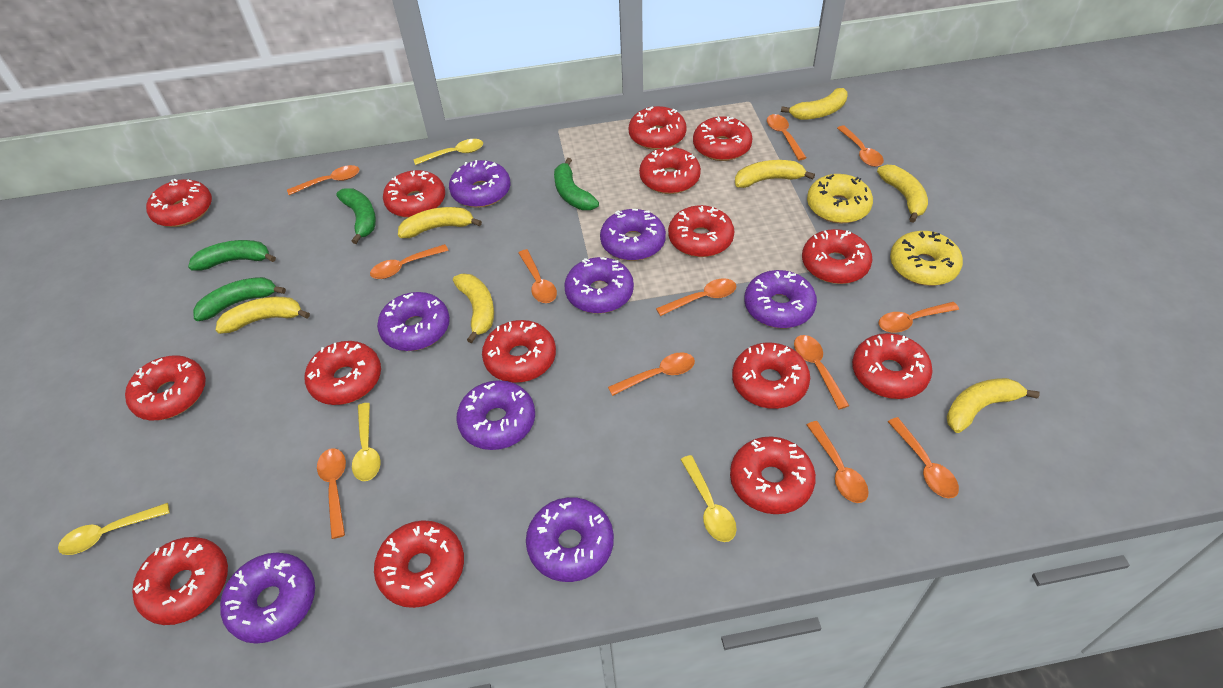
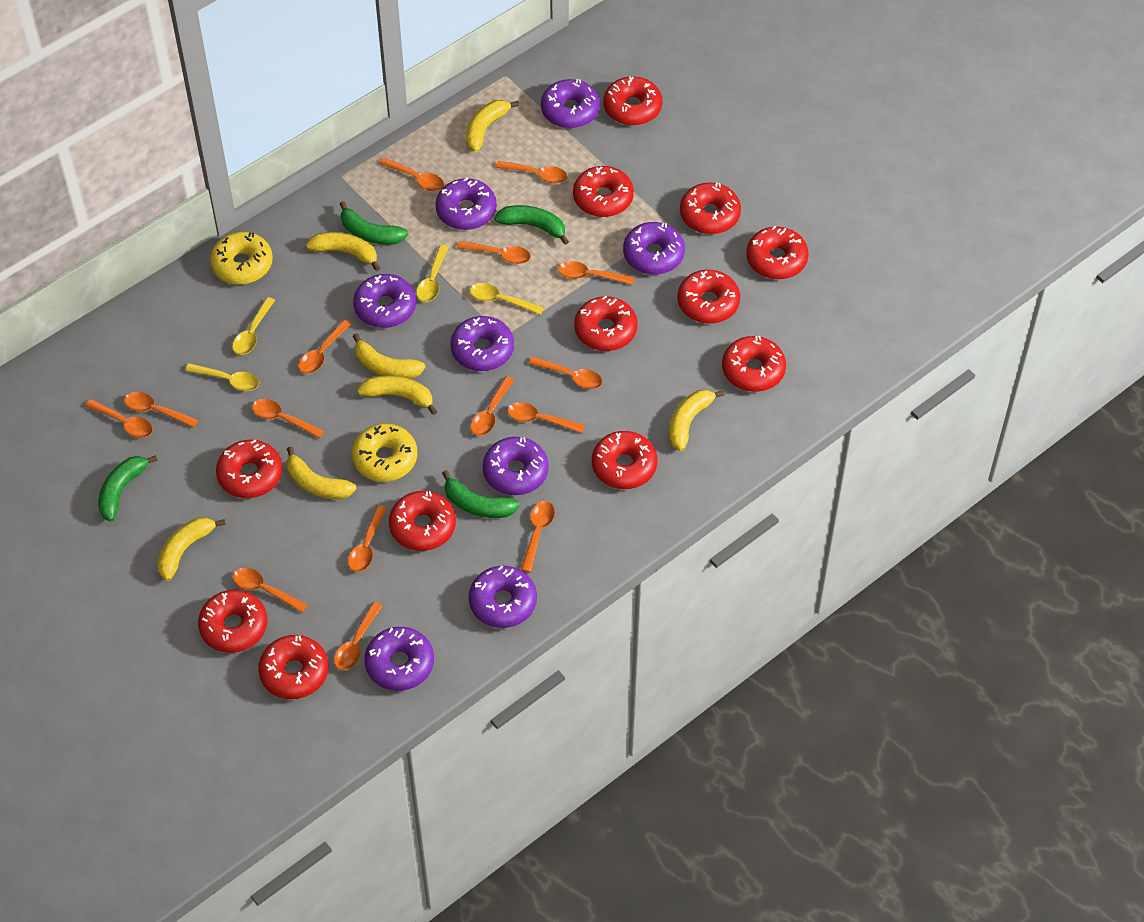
orange spoon: [287,165,359,195] [317,448,346,539] [370,244,449,279] [518,249,557,303] [608,352,695,396] [656,278,736,316] [767,114,807,160] [794,335,849,409] [807,421,869,503] [837,125,884,167] [878,302,959,333] [888,417,959,498] = 12 -> [85,399,153,438] [124,392,199,428] [233,568,308,613] [252,399,325,438] [299,320,351,374] [334,602,382,670] [348,505,387,572] [379,157,444,191] [457,241,531,264] [471,376,514,436] [495,161,567,183] [507,402,585,433] [521,501,555,572] [529,356,602,389] [558,261,634,285] = 15
red donut: [125,355,206,421] [132,537,228,625] [146,179,212,227] [305,341,381,405] [374,520,464,608] [383,170,445,218] [482,320,556,383] [629,106,686,150] [639,147,701,194] [668,205,734,257] [693,116,753,161] [730,436,816,514] [732,343,810,409] [802,229,872,284] [852,333,933,399] = 15 -> [198,590,267,653] [216,440,283,498] [258,635,328,699] [389,491,456,551] [573,166,634,217] [574,295,638,351] [592,431,657,489] [603,76,663,126] [678,270,740,324] [680,183,741,234] [722,336,786,392] [746,226,809,279] = 12

